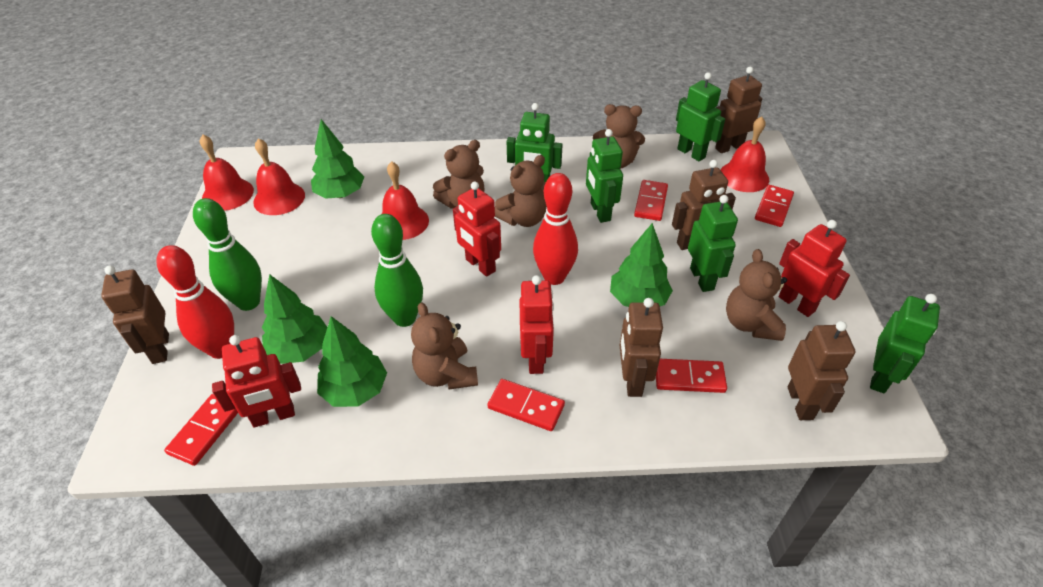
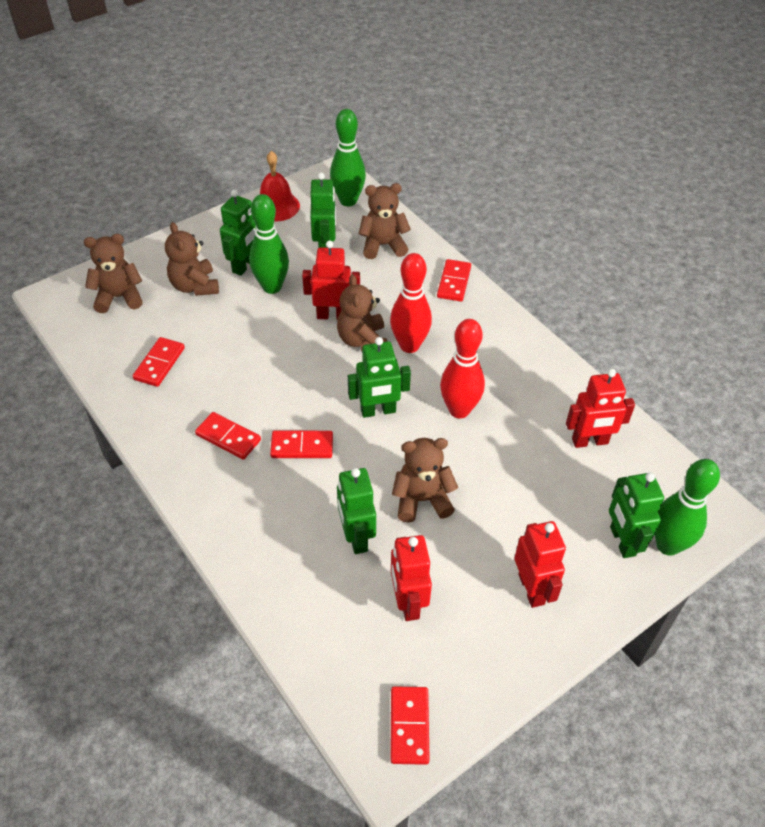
brown robot: [101,266,169,364] [620,298,663,397] [672,160,736,250] [715,67,762,153] [788,321,855,420] = 5 -> none = 0
green bowling pin: [193,198,262,311] [371,214,423,327] = 2 -> [249,194,289,294] [330,109,366,206] [654,459,720,556] = 3
green tree: [262,274,327,364] [311,119,364,199] [317,316,387,407] [610,223,673,307] = 4 -> none = 0
red bell: [200,135,254,211] [253,138,305,215] [382,161,429,240] [720,116,769,192] = 4 -> [260,151,300,222] = 1

